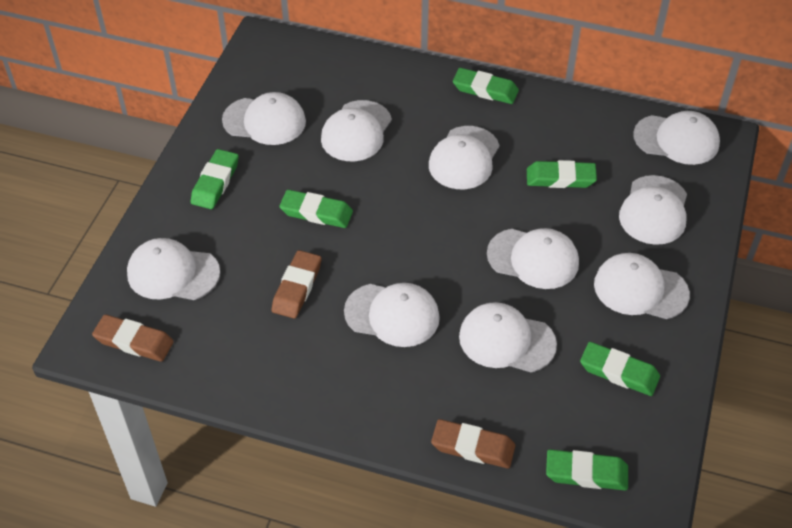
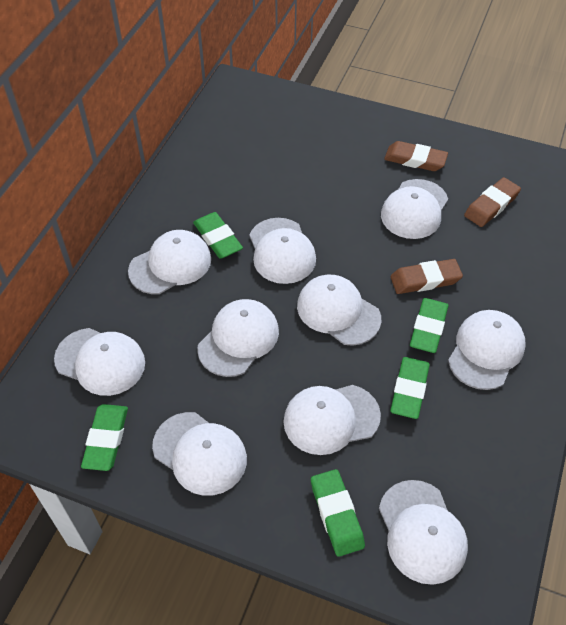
green eraser: [190,149,239,209] [279,190,353,228] [453,68,519,104] [527,160,597,188] [546,449,628,491] [580,342,660,396] = 6 -> [81,404,128,471] [193,212,243,259] [311,469,365,557] [390,357,430,419] [410,298,448,353] = 5

